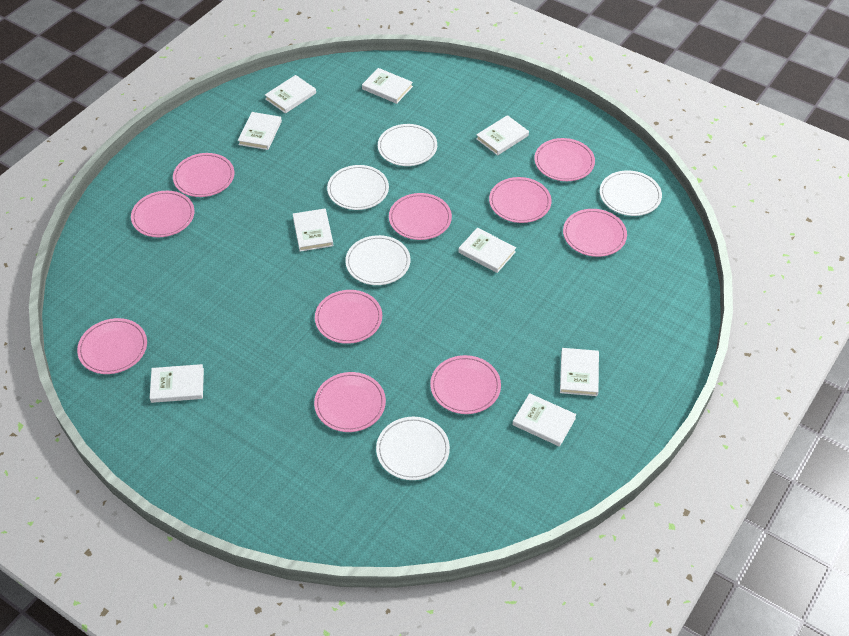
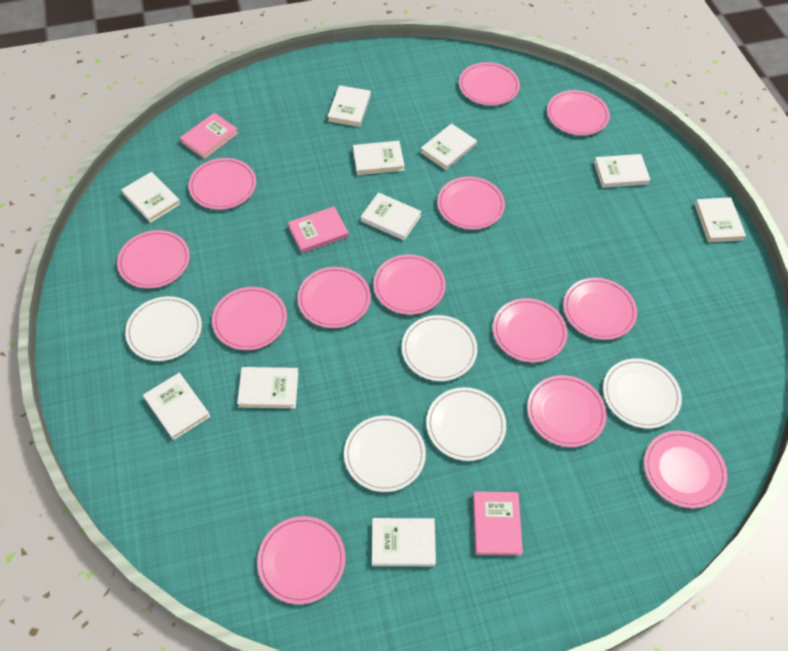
pink book: none = 0 -> [180,113,239,159] [288,207,349,253] [473,491,523,555] = 3
pink plate: [77,318,147,374] [131,191,194,237] [173,153,234,197] [314,372,386,432] [315,290,382,344] [389,193,452,240] [430,355,501,414] [489,177,551,223] [534,138,595,181] [563,209,627,257] = 10 -> [117,230,190,289] [188,158,256,210] [212,287,287,350] [257,516,346,604] [297,267,371,328] [373,254,446,315] [437,177,505,230] [459,62,520,105] [493,298,568,363] [527,375,607,447] [547,90,610,135] [563,278,637,340] [644,430,727,508] = 13
white book: [150,364,204,403] [238,112,282,150] [265,75,316,114] [293,209,333,252] [362,68,413,104] [458,228,516,273] [476,115,529,156] [512,393,577,447] [560,348,599,396] = 9 -> [121,172,181,223] [143,373,210,440] [237,367,299,408] [327,85,371,127] [353,141,405,175] [361,192,422,240] [372,518,436,566] [420,123,477,170] [594,154,650,188] [695,197,746,242] = 10

